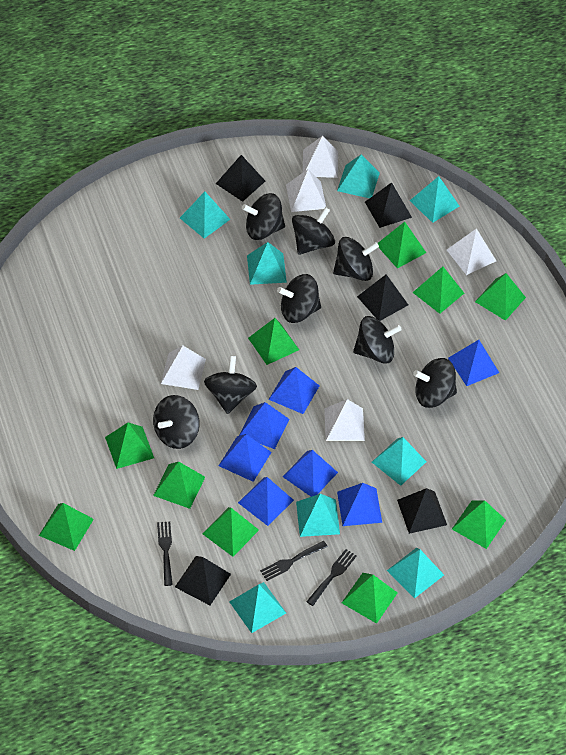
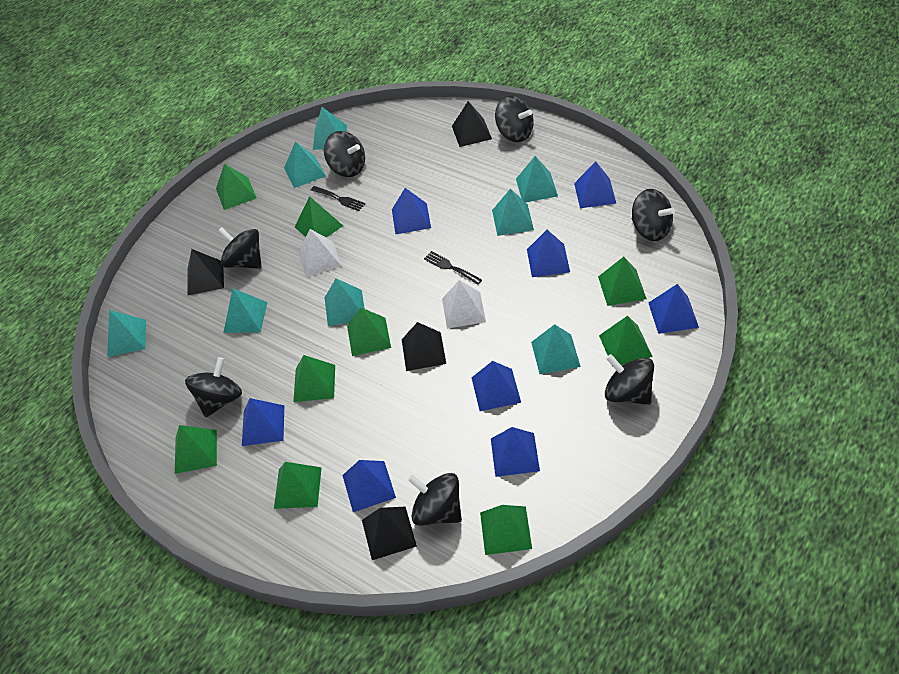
black fork: [157,522,173,586] [260,541,328,581] [306,549,357,606] = 3 -> [311,186,365,211] [424,251,482,285] = 2
black pyramid: [175,556,231,605] [216,155,265,202] [357,274,408,321] [365,182,412,228] [397,488,447,534] = 5 -> [187,249,224,296] [362,507,417,560] [402,322,446,371] [452,101,492,147] = 4
black spinning top: [153,395,200,449] [204,356,257,414] [242,193,285,240] [277,274,321,323] [292,207,335,255] [333,237,379,281] [353,316,402,364] [413,358,457,408] = 8 -> [185,357,242,417] [218,227,262,269] [324,131,365,177] [408,473,462,526] [495,96,534,142] [605,354,654,405] [632,189,675,241] = 7
blue pyramid: [219,434,271,482] [238,477,294,526] [239,402,289,449] [268,367,319,414] [283,450,338,497] [337,483,382,526] [448,340,499,386] = 7 -> [242,398,284,446] [342,460,396,512] [392,188,431,235] [472,361,521,411] [491,427,540,477] [527,230,570,277] [574,161,617,208] [649,284,699,334] = 8
green pyramid: [39,503,94,551] [105,422,154,469] [153,462,205,509] [203,507,259,557] [248,318,299,365] [342,573,397,624] [378,222,426,269] [412,267,464,314] [452,500,506,549] [475,273,526,321] = 10 -> [175,425,217,474] [216,163,256,210] [274,462,322,509] [293,355,335,402] [295,196,343,237] [347,307,391,356] [480,505,532,555] [598,257,647,306] [599,316,653,367] = 9
white pyramid: [161,345,206,390] [286,169,326,212] [303,136,338,178] [324,399,365,441] [447,228,496,275] = 5 -> [298,229,341,277] [442,280,486,329] = 2

